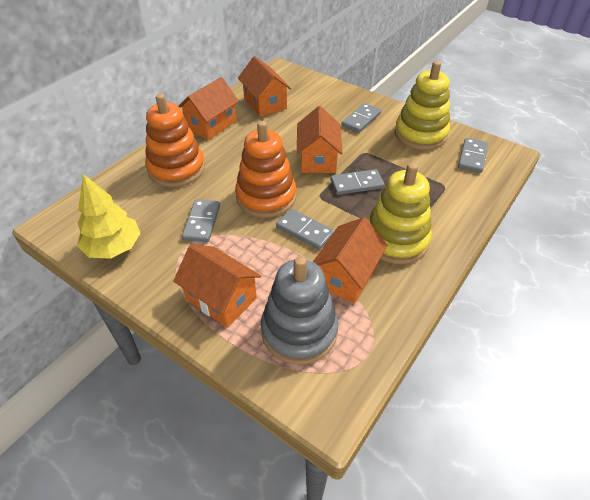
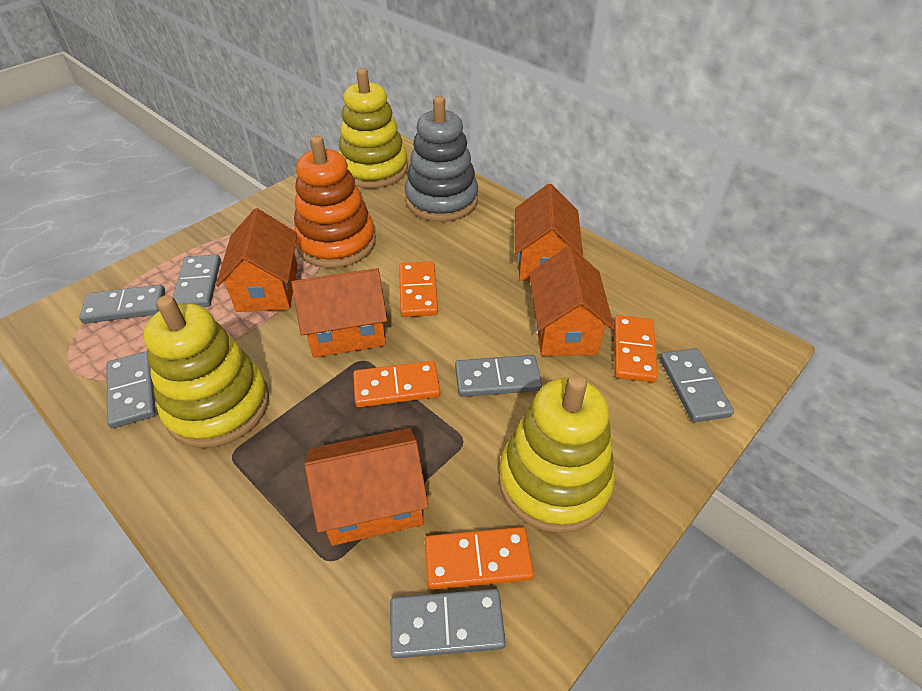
grey domino: [182,199,220,242] [276,209,335,250] [331,169,385,195] [341,103,381,133] [458,138,488,173] = 5 -> [79,285,165,324] [107,351,156,428] [173,254,221,307] [390,589,505,659] [455,355,542,397] [660,348,734,422] = 6
orange domino: none = 0 -> [353,361,440,407] [399,261,438,317] [425,527,534,590] [614,315,658,382] = 4
orange stacking toy: [145,94,205,187] [235,121,296,218] = 2 -> [294,136,376,268] = 1
yellow stacking toy: [368,163,432,264] [395,61,450,150] = 2 -> [143,295,269,448] [339,68,408,188] [498,374,615,533] = 3
yellow tree: [77,174,140,259] = 1 -> none = 0

